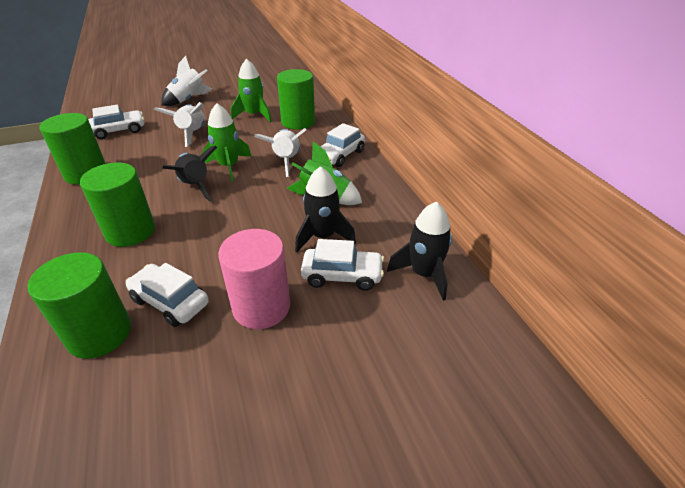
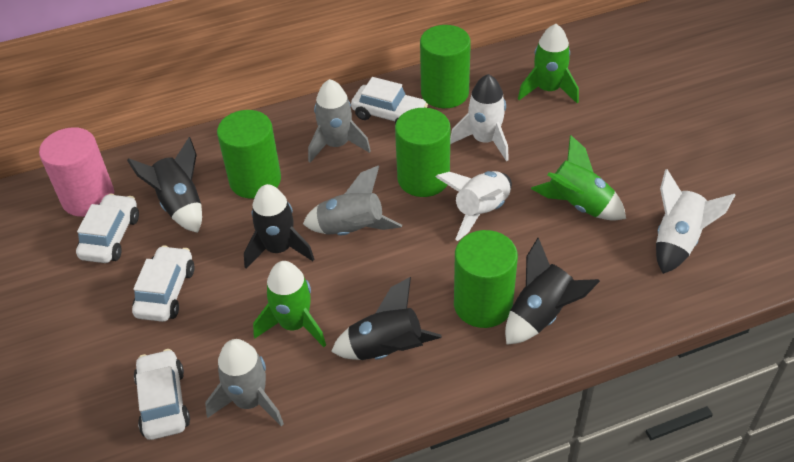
black rocket: [163,146,217,201] [295,166,356,252] [387,201,452,301] = 3 -> [127,137,202,233] [244,184,314,269] [331,277,442,360] [505,238,600,345] = 4
grey rocket: none = 0 -> [205,339,284,427] [303,166,402,235] [308,79,371,163] = 3

